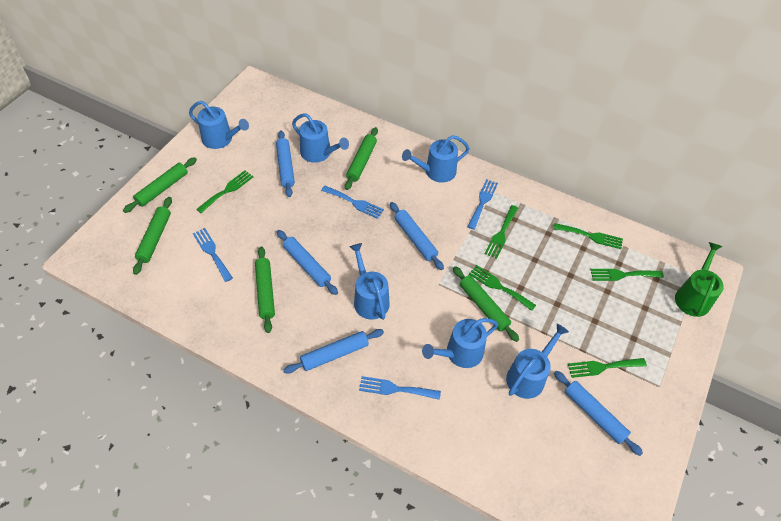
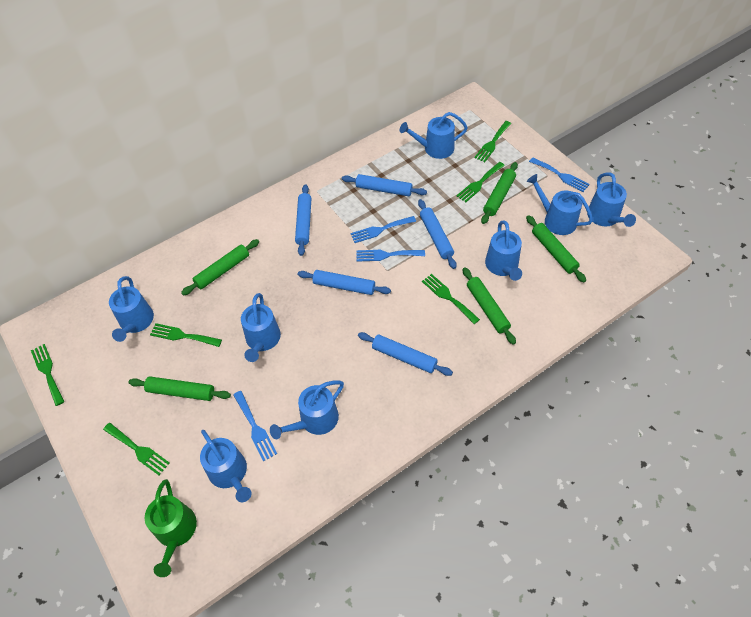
blue watering can: [189,101,249,149] [292,114,349,163] [350,243,390,320] [402,135,470,183] [422,318,498,368] [506,324,569,399] = 6 -> [109,276,154,342] [200,430,252,502] [241,293,281,362] [270,380,344,439] [400,112,468,159] [485,220,522,281] [527,174,593,235] [587,173,636,227] = 8

